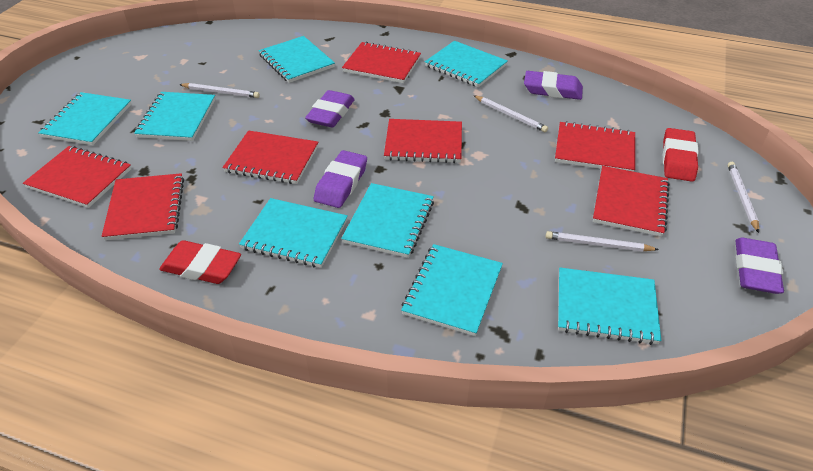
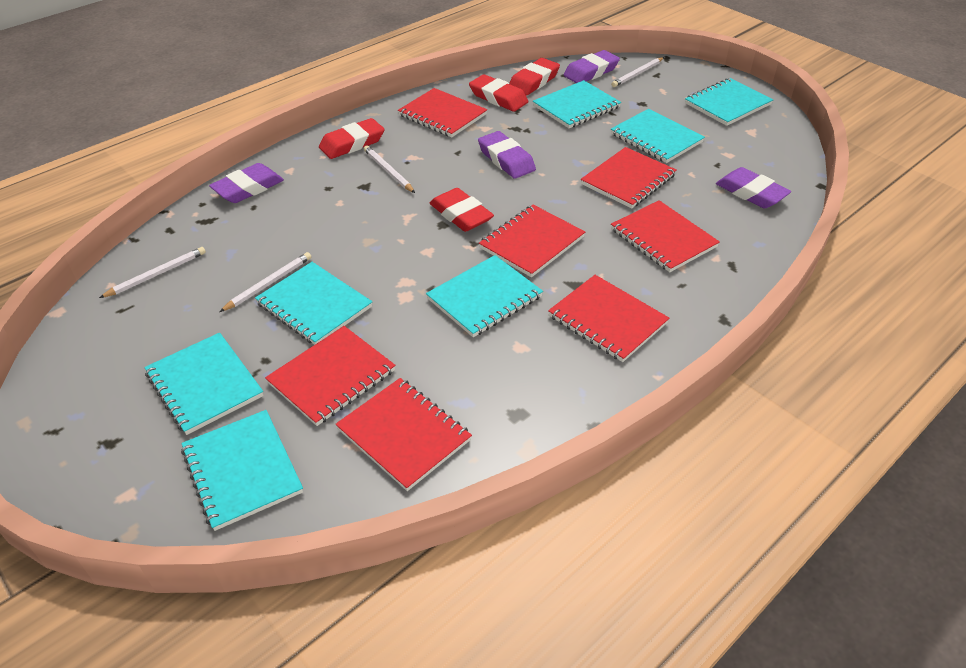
red eraser: [159,240,241,284] [663,128,699,182] = 2 -> [319,118,385,159] [429,188,494,232] [469,74,528,112] [509,58,560,96] = 4
turquoise notebook: [38,92,132,145] [134,92,215,141] [239,198,348,268] [259,36,335,83] [341,183,434,258] [401,244,503,336] [425,41,508,87] [558,268,661,345] = 8 -> [144,333,264,435] [181,410,303,531] [255,262,372,345] [426,255,543,337] [533,80,621,128] [611,109,705,163] [685,78,774,126] = 7

